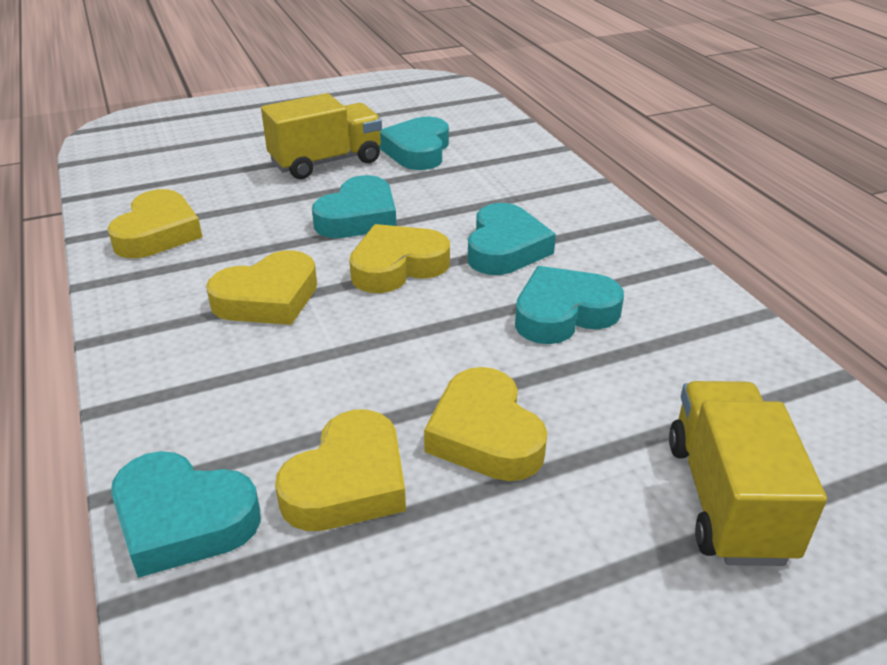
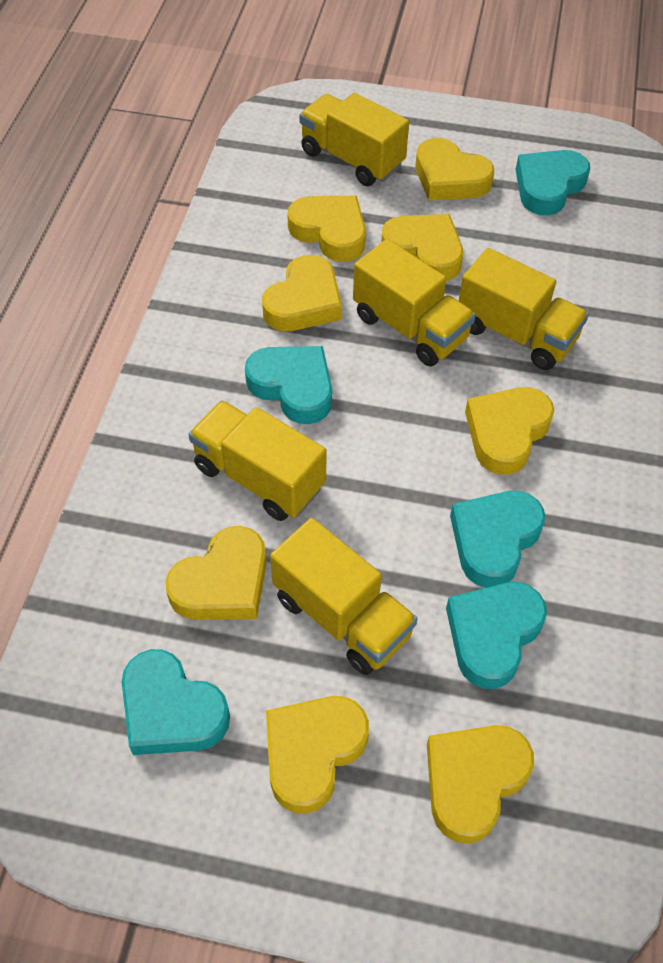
yellow heart: [107,189,202,258] [206,250,317,325] [275,410,406,531] [349,224,450,293] [424,367,547,481] = 5 -> [165,526,267,620] [262,255,342,331] [266,696,369,814] [287,196,366,262] [381,214,463,281] [416,138,494,200] [427,725,534,844] [465,387,554,475] = 8
yellow truck: [261,93,382,179] [669,381,827,566] = 2 -> [189,400,327,521] [270,518,418,675] [299,93,409,186] [353,239,476,366] [459,248,589,370] = 5

